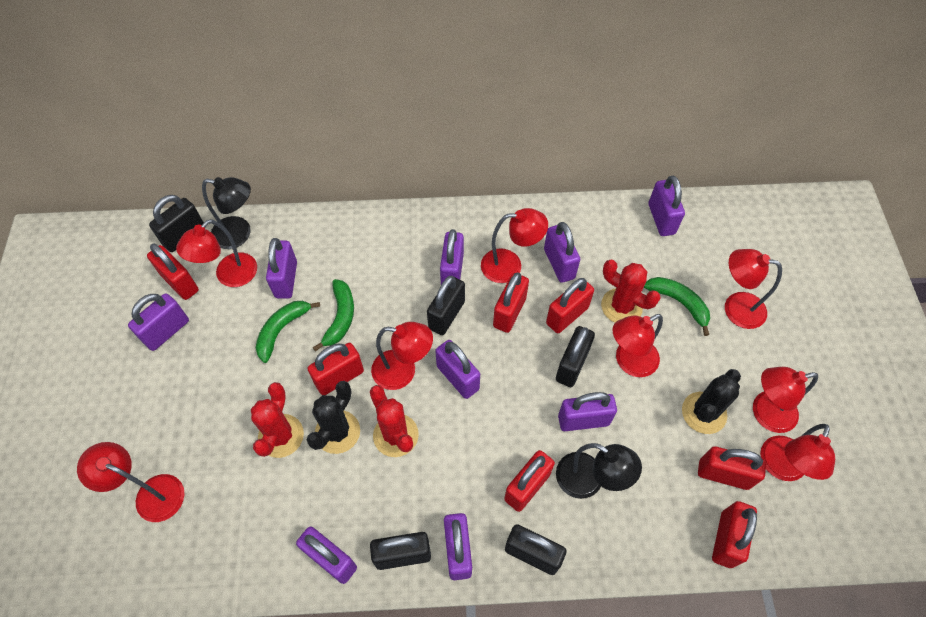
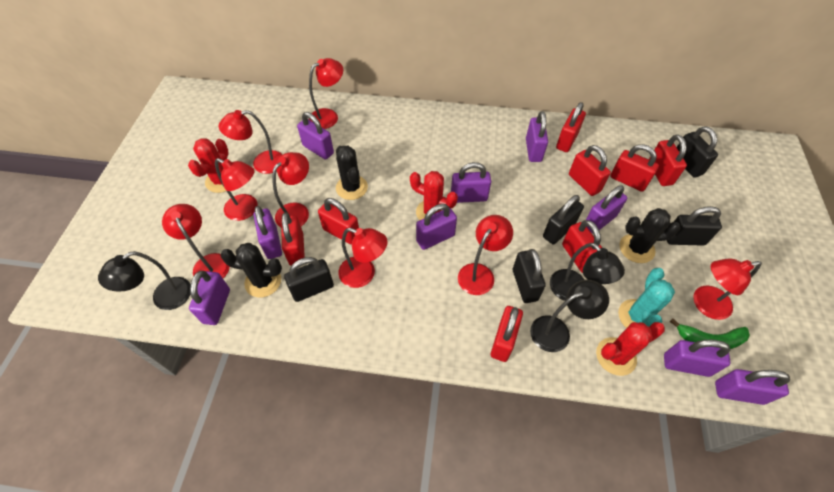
black cactus: [307,381,360,454] [682,369,741,434] = 2 -> [220,243,282,297] [336,146,368,200] [620,208,680,263] = 3
black lamp: [202,177,251,249] [556,443,642,499] = 2 -> [98,251,191,310] [530,280,609,352] [550,243,625,301] = 3
green banana: [256,301,320,363] [313,279,354,351] [644,277,710,336] = 3 -> [669,318,750,349] = 1
red padlock: [147,244,199,300] [308,343,364,395] [493,273,529,333] [504,450,555,512] [546,278,594,333] [698,446,766,490] [712,501,757,568] = 7 -> [281,212,305,266] [318,198,359,245] [491,306,523,362] [556,102,586,152] [562,220,602,273] [569,145,611,196] [610,144,659,192] [649,134,687,186] = 8
turquoise cactus: none = 0 -> [618,268,675,328] = 1

